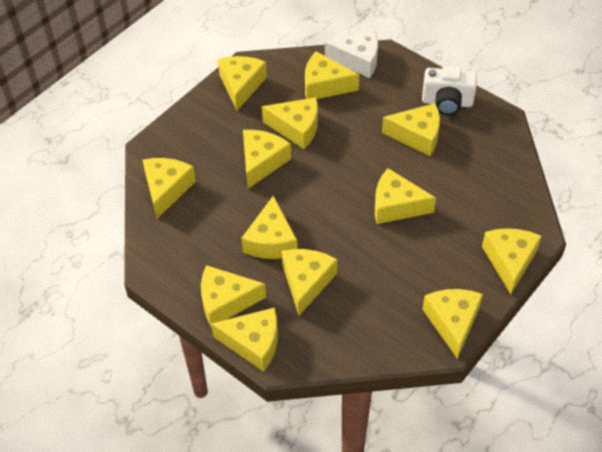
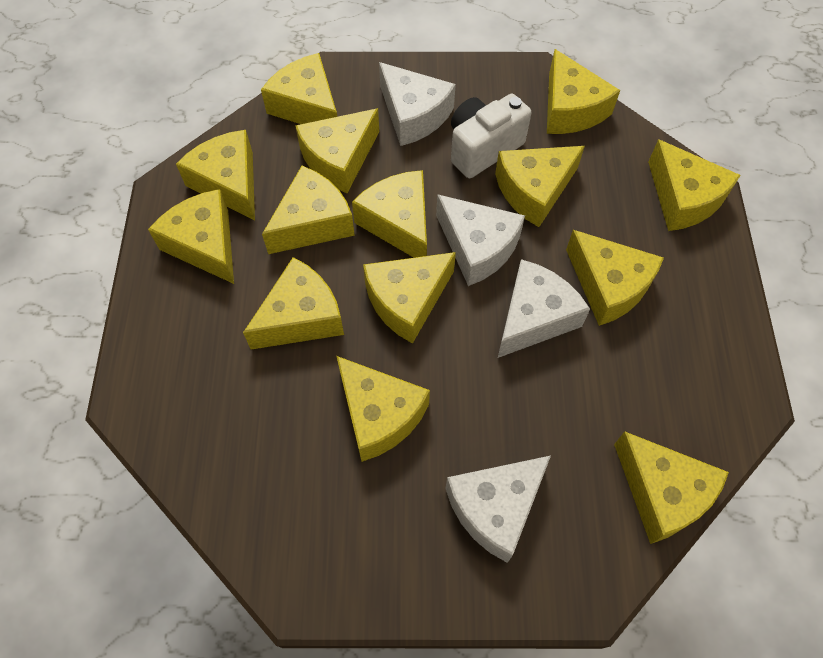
white cheese: [325,29,378,78] = 1 -> [379,62,456,146] [436,194,525,286] [445,456,551,563] [498,259,590,358] = 4
yellow cheese: [142,158,196,219] [201,265,266,328] [211,307,278,372] [218,56,267,111] [241,196,298,259] [243,130,291,189] [262,97,318,149] [282,249,337,315] [305,51,359,99] [375,168,436,224] [382,103,440,156] [422,289,483,359] [482,228,542,294] = 13 -> [148,189,234,284] [176,130,255,220] [243,257,344,350] [261,53,337,124] [262,166,355,254] [295,108,379,193] [336,356,430,462] [352,170,427,258] [363,252,456,344] [495,146,585,227] [547,49,620,134] [566,230,664,326] [614,432,729,544] [648,139,741,231] = 14

